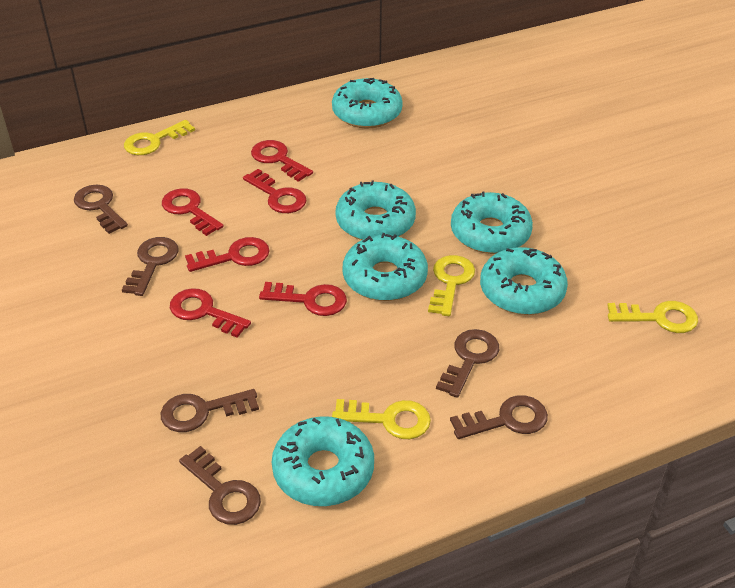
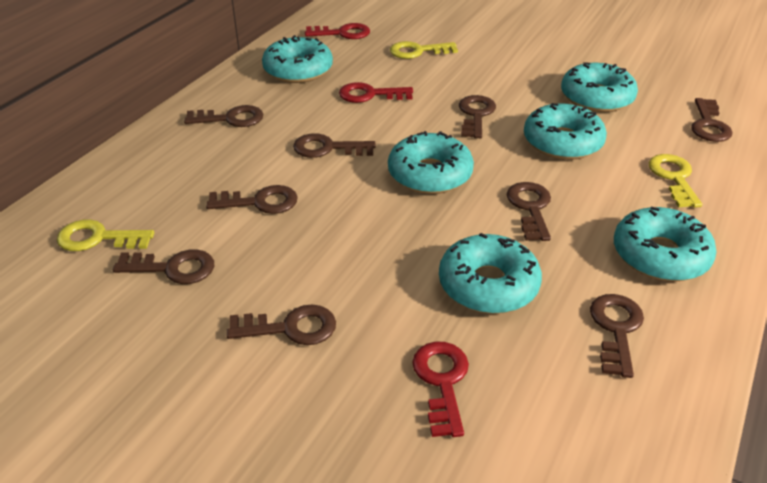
brown key: [74,184,128,234] [122,237,179,296] [161,389,259,432] [179,446,261,525] [436,329,499,398] [450,395,548,439] = 6 -> [113,249,214,284] [184,105,264,127] [206,185,298,214] [227,304,336,345] [293,133,376,158] [459,95,496,138] [507,182,551,241] [590,294,644,378] [691,98,733,142] = 9
red key: [162,188,224,236] [170,288,251,338] [185,237,270,272] [243,169,307,213] [251,140,313,182] [259,282,347,316] = 6 -> [305,23,370,39] [339,82,413,103] [412,342,469,437] = 3
yellow key: [124,120,195,155] [332,399,431,439] [428,255,475,316] [607,301,698,333] = 4 -> [57,219,154,251] [390,41,458,59] [649,154,702,208] = 3

